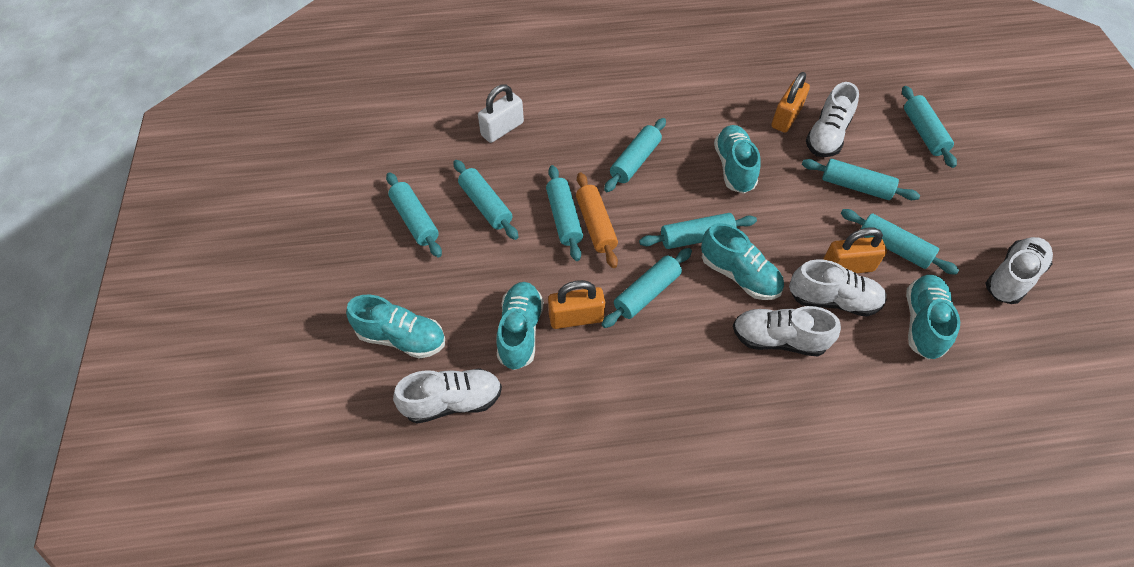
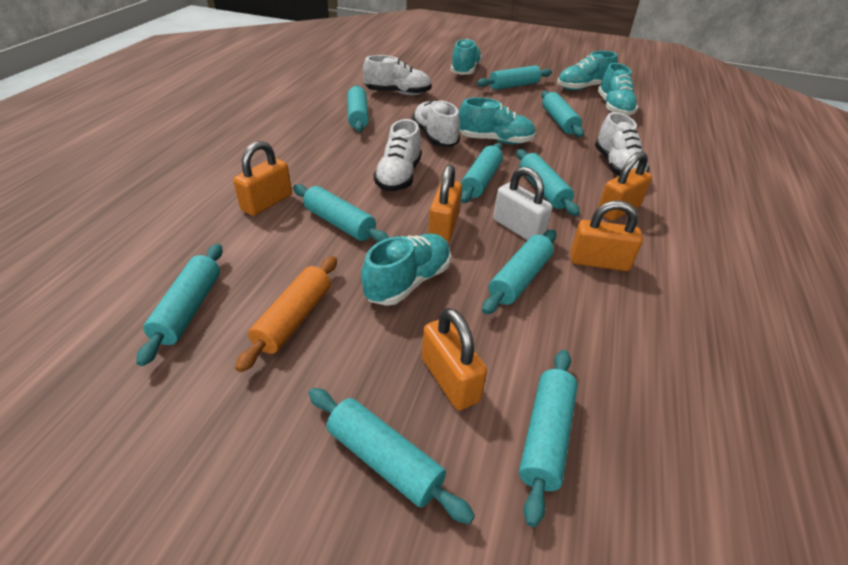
orange padlock: [548,280,605,329] [771,72,810,133] [823,227,887,273] = 3 -> [233,141,292,216] [422,308,487,410] [428,164,462,242] [571,201,643,271] [598,151,652,221] = 5
turquoise rolling pin: [386,172,442,257] [453,160,518,240] [546,165,583,261] [602,248,692,328] [604,118,666,192] [639,213,757,249] [802,159,920,200] [841,209,959,275] [902,86,957,168] = 9 -> [136,244,223,366] [293,184,389,243] [309,388,475,524] [347,85,369,132] [461,143,503,203] [477,65,552,90] [482,229,556,314] [516,149,580,216] [519,350,578,527] [541,91,584,137] = 10
white shoe: [393,368,502,424] [733,306,841,356] [789,259,887,317] [806,82,859,157] [985,237,1053,304] = 5 -> [363,55,432,95] [374,119,422,191] [412,100,460,147] [595,112,650,176] = 4

